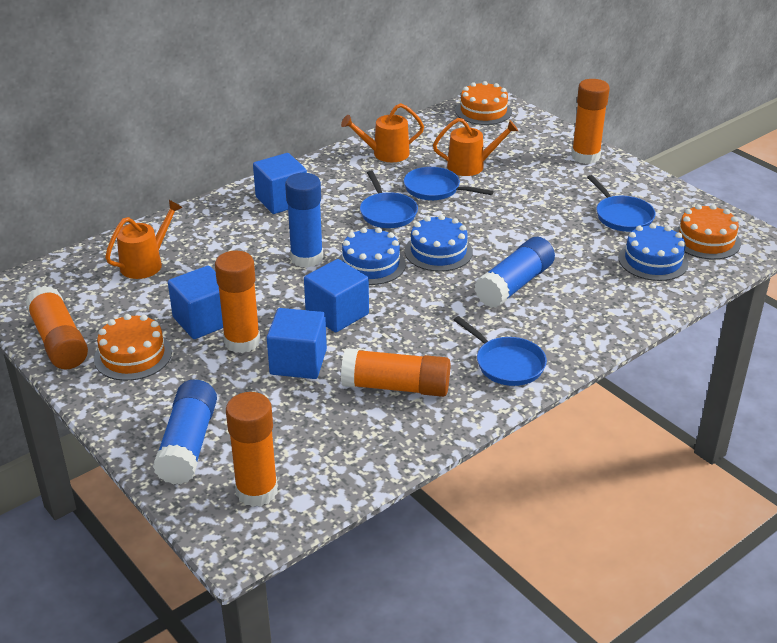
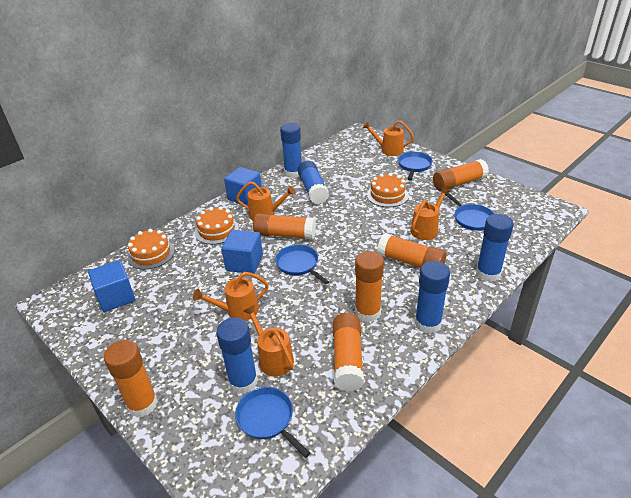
blue cake: [338,227,406,285] [405,215,473,272] [618,223,689,281] = 3 -> none = 0
blue cube: [168,266,223,339] [253,153,307,214] [267,308,327,379] [304,259,369,333] = 4 -> [88,260,135,312] [221,230,263,274] [224,167,262,206] = 3
blue glue stick: [153,379,217,485] [285,173,323,268] [474,237,555,308] = 3 -> [216,317,258,394] [280,123,302,178] [298,161,329,204] [415,261,450,334] [476,214,514,282] = 5
orange glue stick: [25,285,88,370] [215,251,260,353] [226,392,278,507] [341,348,450,397] [571,79,610,164] = 5 -> [104,340,158,417] [253,213,316,240] [333,313,364,392] [355,251,384,322] [377,233,446,268] [433,159,489,191] = 6
orange watering can: [105,200,182,279] [341,103,424,162] [433,118,518,176] = 3 -> [193,272,269,321] [236,181,296,221] [244,305,294,377] [363,120,414,156] [411,187,450,240] = 5

